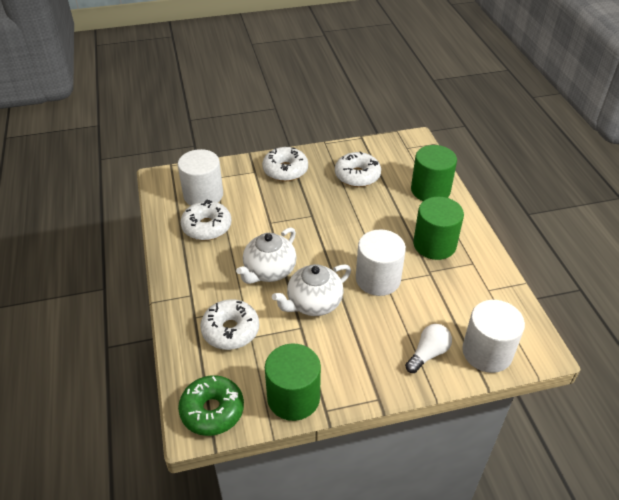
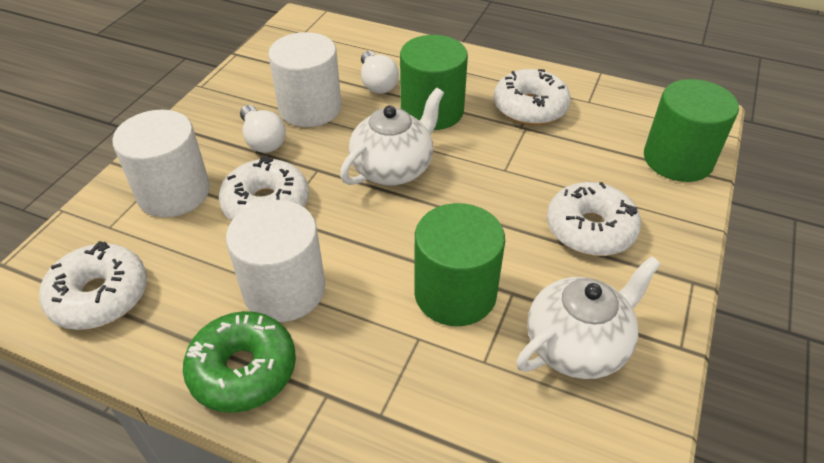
white light bulb: [405,324,452,373] = 1 -> [240,105,286,153] [361,51,399,94] = 2

